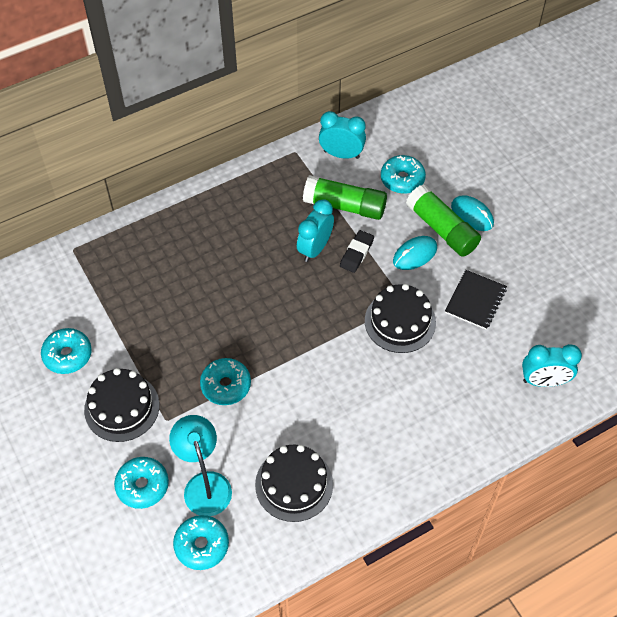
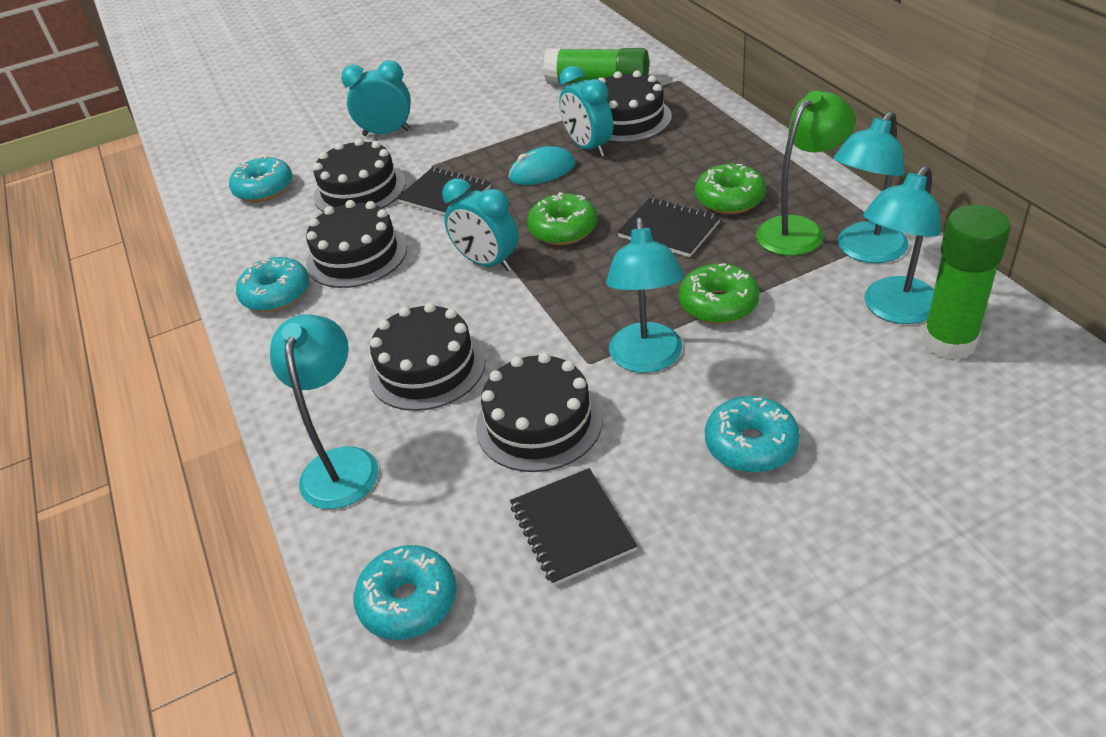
black cake: [84,368,159,442] [255,444,333,522] [365,284,436,353] = 3 -> [306,200,407,288] [313,139,406,212] [369,303,486,411] [476,353,603,472] [598,71,672,143] = 5
black eraser: [340,230,374,273] = 1 -> none = 0
black notebook: [445,270,507,330] = 1 -> [396,167,491,216] [510,468,637,586] [617,198,721,257] = 3
green donut: none = 0 -> [527,192,597,245] [679,263,760,324] [695,164,766,214] = 3
green lamp: none = 0 -> [756,91,856,256] = 1
turquoise donut: [41,328,92,374] [114,457,169,509] [173,515,229,570] [200,358,251,405] [381,155,426,194] = 5 -> [229,155,292,202] [236,257,309,312] [354,545,457,640] [705,396,800,473] = 4
turquoise lamp: [169,415,232,516] = 1 -> [270,315,378,509] [606,218,684,373] [834,111,908,263] [863,165,941,324] = 4
turquoise mouse: [393,236,437,270] [451,195,494,231] = 2 -> [509,146,576,185] = 1

